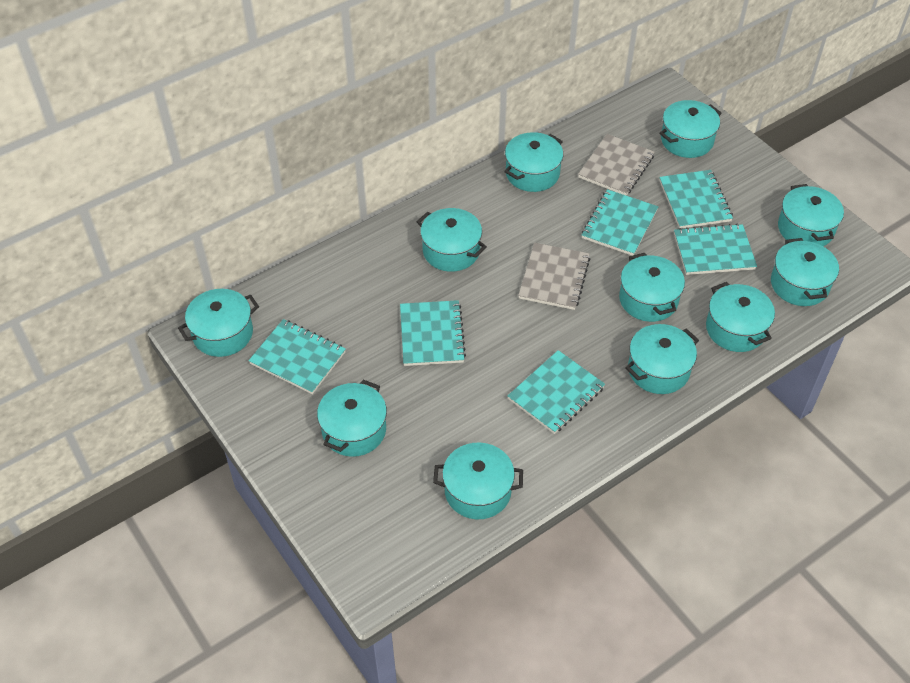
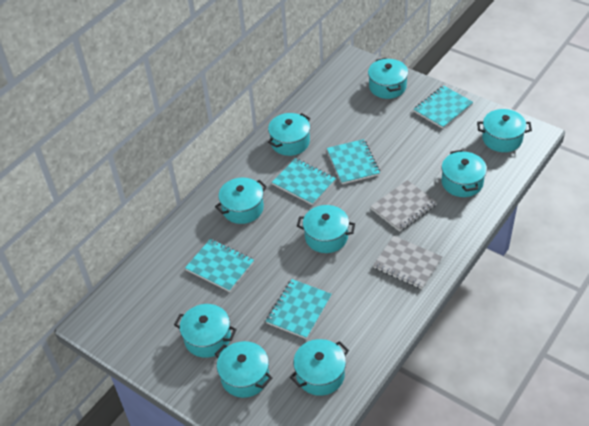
turquoise notebook: [249,319,346,394] [400,300,466,366] [508,350,605,434] [582,189,658,256] [659,170,733,229] [674,224,757,275] = 6 -> [185,239,254,292] [266,279,332,339] [272,158,336,205] [327,139,380,184] [413,85,473,129] = 5
turquoise pot: [178,289,259,357] [317,380,387,457] [417,208,487,272] [433,443,523,519] [504,132,563,192] [619,253,685,322] [625,324,699,394] [659,100,721,158] [706,282,775,352] [771,238,839,306] [778,184,844,246] = 11 -> [174,304,237,358] [215,178,267,224] [215,341,272,398] [268,113,311,156] [290,339,349,396] [297,205,355,253] [368,58,408,99] [442,150,487,197] [477,109,532,152] = 9

